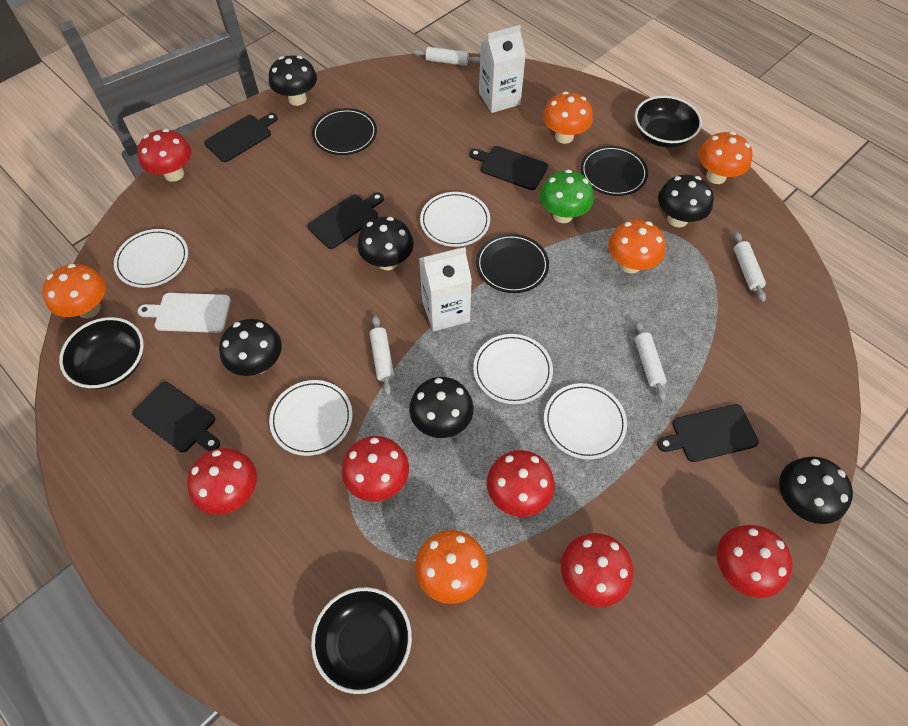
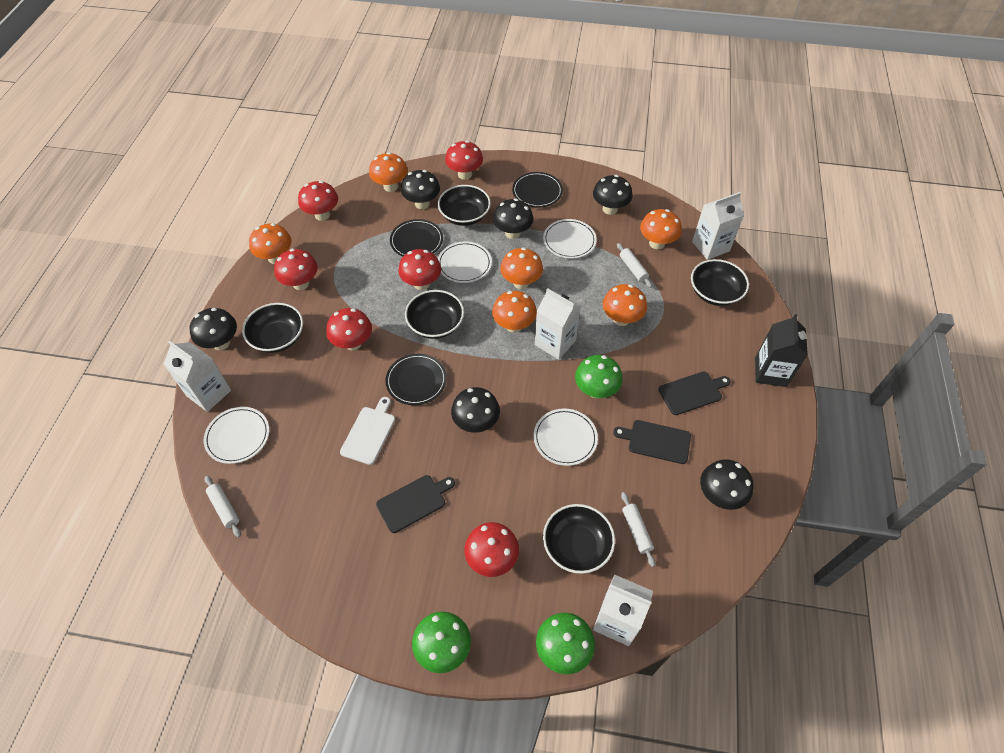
black bowl: [59,317,144,389] [311,587,412,694] [635,96,702,148] = 3 -> [242,303,303,353] [405,290,464,339] [438,185,491,226] [543,504,615,574] [691,259,749,306] = 5
black carton: none = 0 -> [755,314,808,387] = 1
black cutting board: [132,382,220,452] [204,113,278,162] [308,192,384,249] [469,146,548,190] [657,404,759,462] = 5 -> [376,475,455,533] [613,420,691,464] [658,371,731,415] = 3
green mushroom: [540,169,594,223] = 1 -> [412,612,471,673] [536,613,595,674] [575,355,623,398] = 3
orange mushroom: [42,264,106,318] [415,530,487,604] [543,91,593,144] [608,220,666,273] [698,132,753,184] = 5 -> [249,223,292,264] [369,152,408,192] [492,291,537,333] [500,248,543,289] [603,284,647,326] [640,209,682,249] = 6
white carton: [419,247,472,331] [479,25,526,113] = 2 -> [163,341,231,412] [535,288,581,360] [593,575,653,646] [692,192,744,260] = 4
white plate: [114,229,188,288] [269,380,353,456] [420,192,490,247] [473,334,553,404] [544,383,627,459] = 5 -> [204,407,269,464] [438,242,492,283] [533,408,598,466] [543,219,597,259] = 4
white rolling pin: [370,316,394,395] [413,47,480,66] [635,321,667,401] [734,232,766,302] = 4 -> [205,476,241,537] [617,243,652,288] [621,492,656,567] = 3

